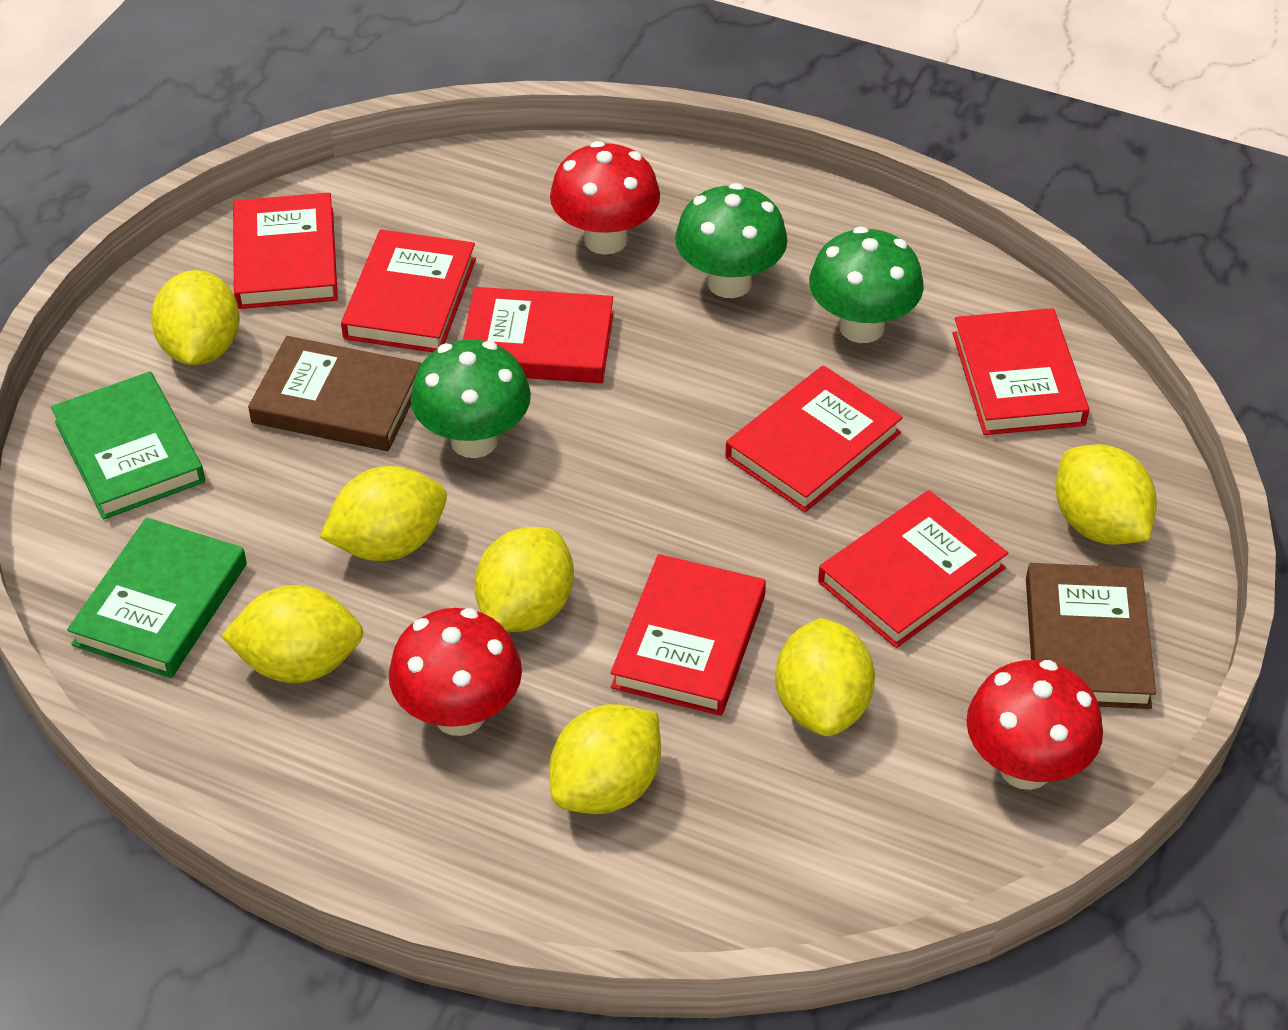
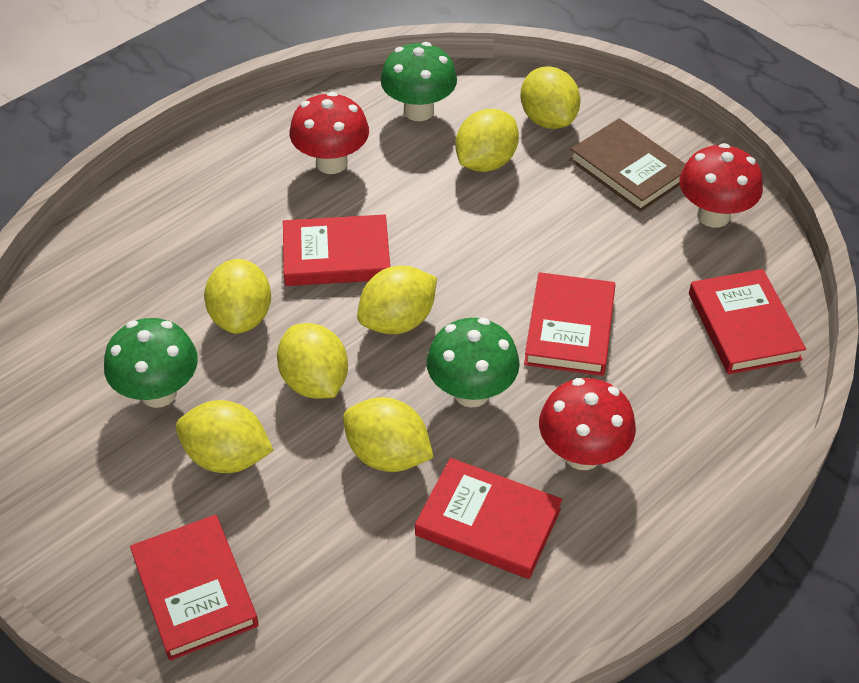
brown book: [248,336,421,451] [1026,563,1156,709] = 2 -> [570,118,685,212] = 1
green book: [51,372,205,520] [67,517,247,678] = 2 -> none = 0
red book: [233,193,338,309] [341,230,476,352] [463,287,614,383] [611,554,766,716] [725,365,903,512] [818,490,1008,648] [953,308,1089,435] = 7 -> [130,515,259,661] [283,214,390,286] [415,458,562,579] [524,272,615,376] [689,269,806,374] = 5

